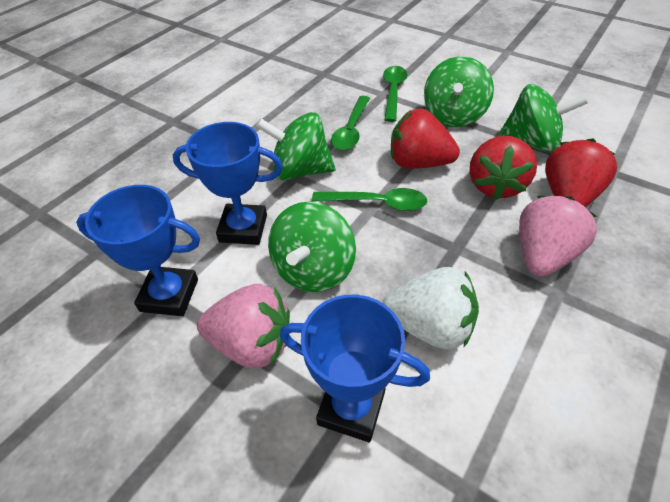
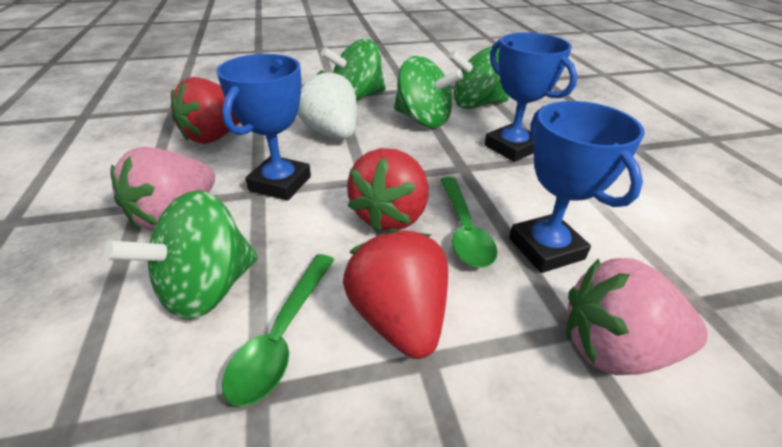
green spoon: [312,188,427,211] [331,96,370,150] [383,66,407,122] = 3 -> [222,254,334,406] [440,177,497,268] = 2

